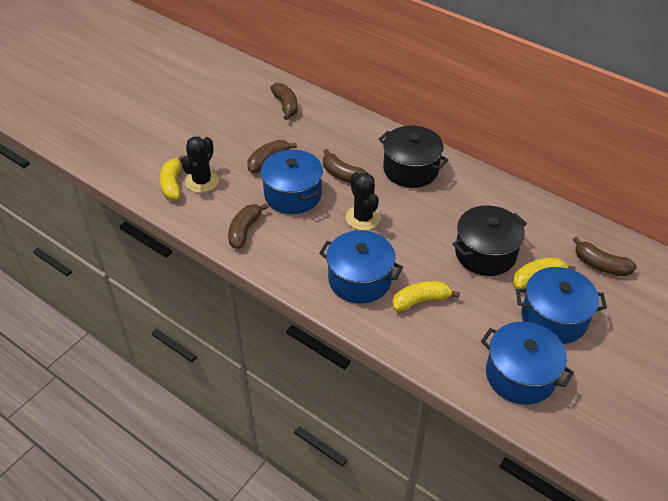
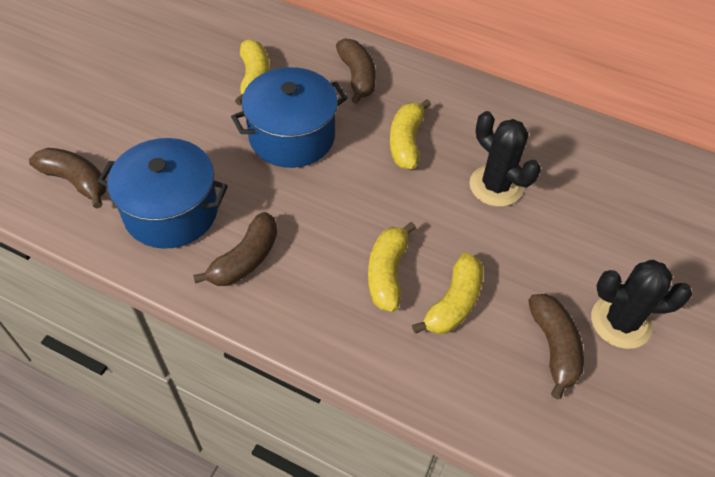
black pot: [378,126,448,188] [452,205,527,276] = 2 -> none = 0
blue pot: [261,149,323,214] [319,230,403,304] [481,322,574,405] [516,267,607,344] = 4 -> [98,138,228,249] [231,67,348,168] = 2
brown banana: [228,203,268,249] [247,140,297,173] [270,83,298,120] [323,149,367,183] [573,237,637,276] = 5 -> [29,148,106,209] [193,212,277,286] [336,38,376,104] [528,294,584,399] = 4
yellow banana: [160,155,184,200] [392,281,460,312] [513,257,576,289] = 3 -> [235,39,270,105] [368,222,416,312] [390,99,431,169] [412,253,483,334] = 4

